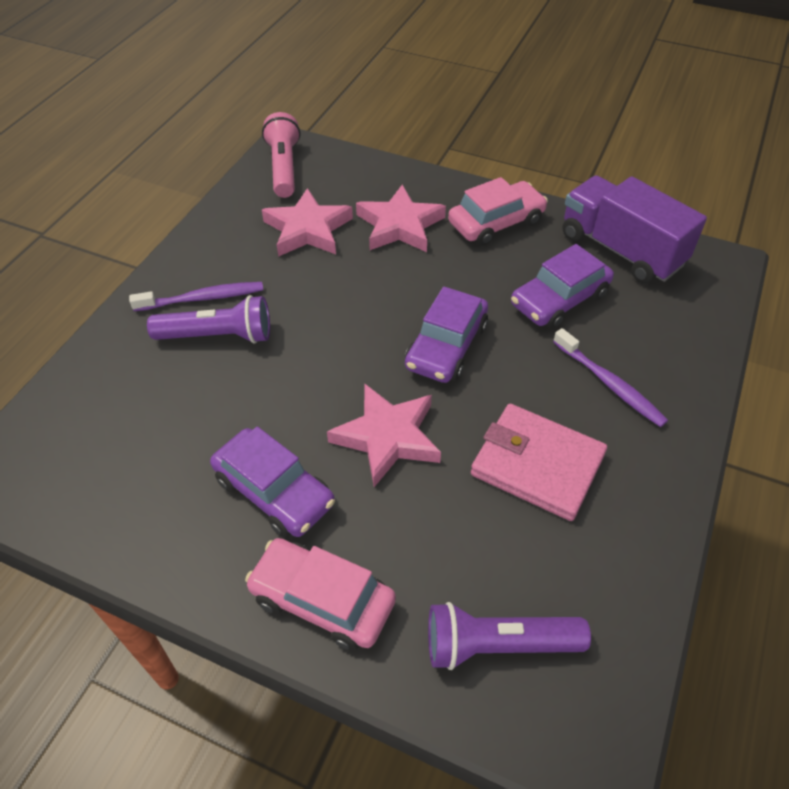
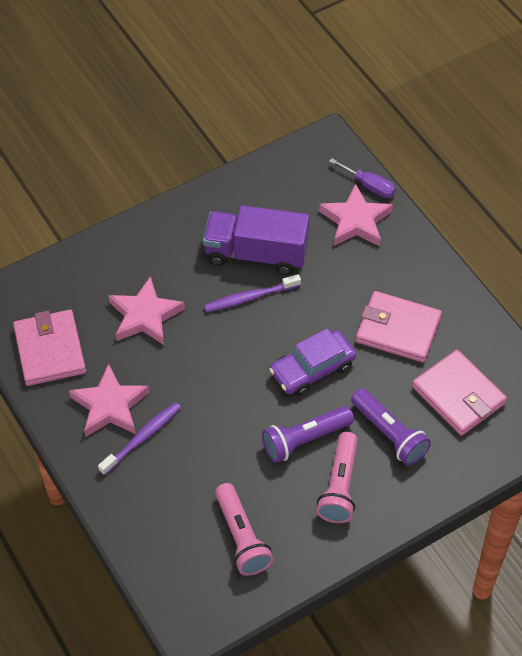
pink car: [245,538,396,651] [448,177,548,246] = 2 -> none = 0
pink flashlight: [262,112,300,198] = 1 -> [215,483,273,576] [317,432,358,523] = 2
pink wallet: [471,404,607,521] = 1 -> [13,310,86,386] [356,291,442,363] [412,350,507,436] = 3
purple car: [210,426,335,537] [405,287,488,383] [511,244,614,329] = 3 -> [269,328,356,396] = 1
purple screwdriver: none = 0 -> [329,158,396,198] = 1

